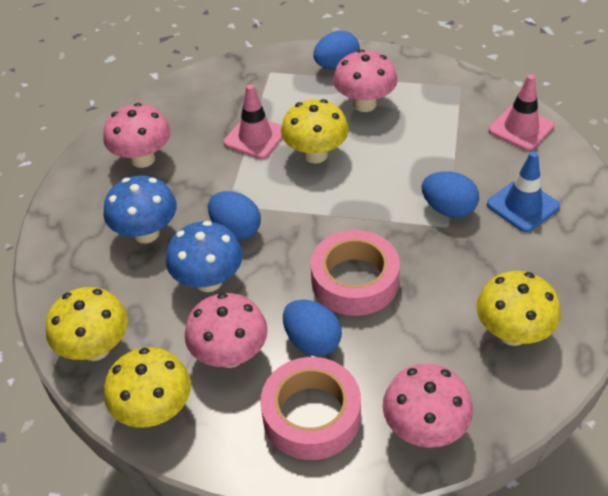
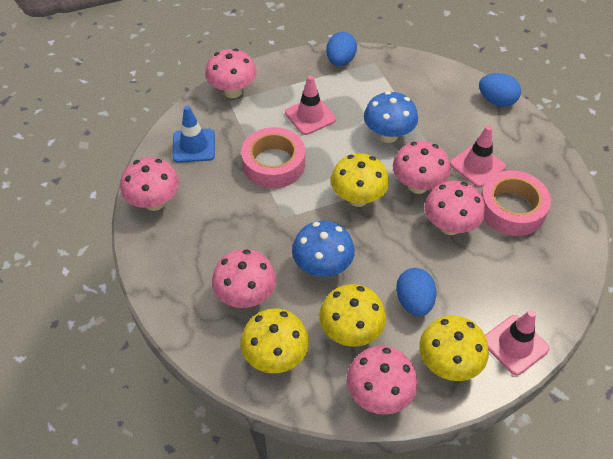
blue egg: [208,191,261,240] [283,299,342,357] [313,31,360,70] [421,171,479,218] = 4 -> [326,32,357,66] [396,268,436,316] [479,73,521,107] = 3
pink mushroom: [103,103,171,168] [185,293,268,368] [333,50,398,112] [383,364,473,448] = 4 -> [120,157,179,211] [205,49,257,98] [212,249,276,308] [347,346,418,415] [393,141,450,194] [425,181,485,235] = 6
pink traffic cone: [224,84,283,159] [489,74,554,151] = 2 -> [285,75,336,135] [450,126,506,187] [485,310,550,375] = 3

